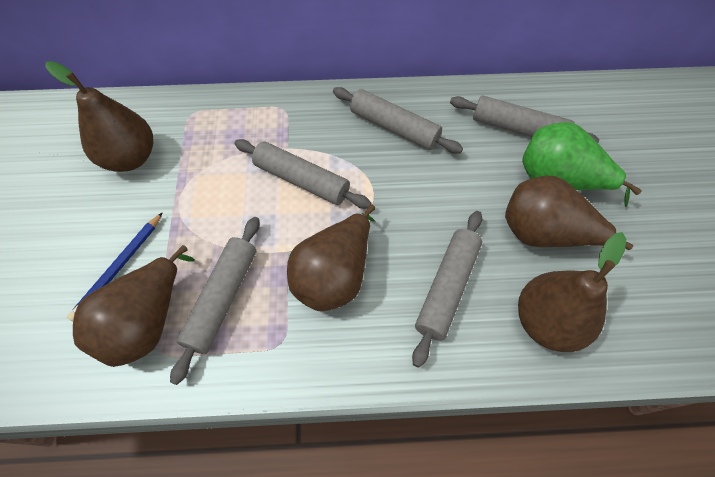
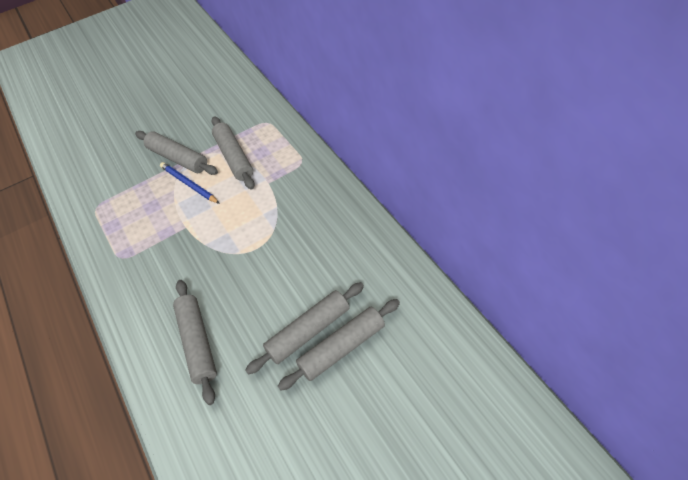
brown pear: [45,61,153,172] [73,245,195,367] [287,204,375,311] [505,176,633,250] [518,232,627,352] = 5 -> none = 0
green pear: [522,122,641,207] = 1 -> none = 0

